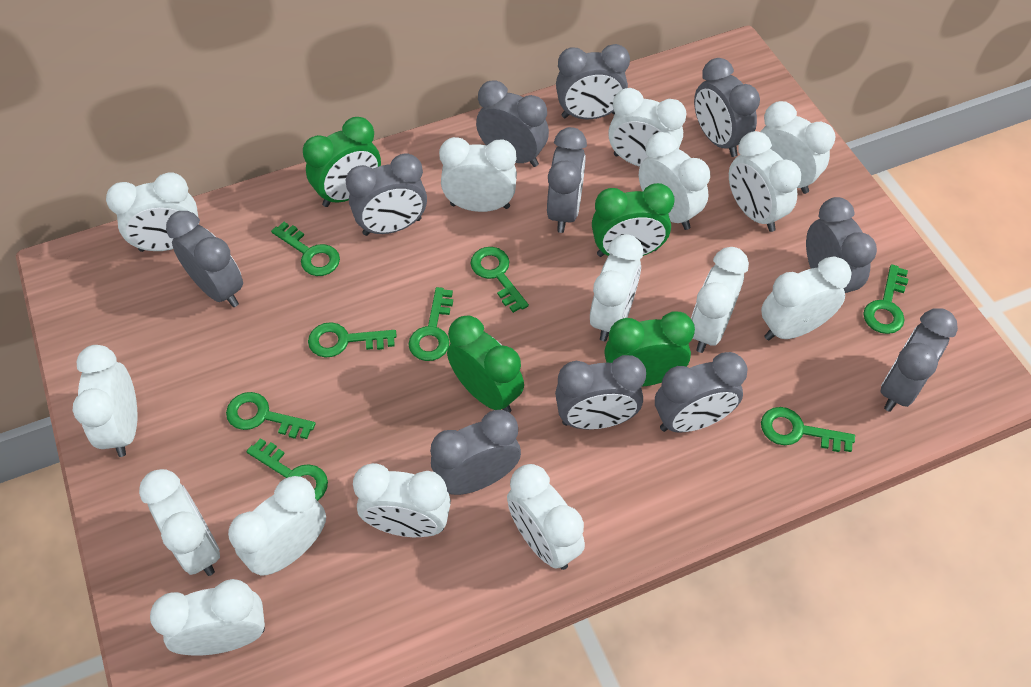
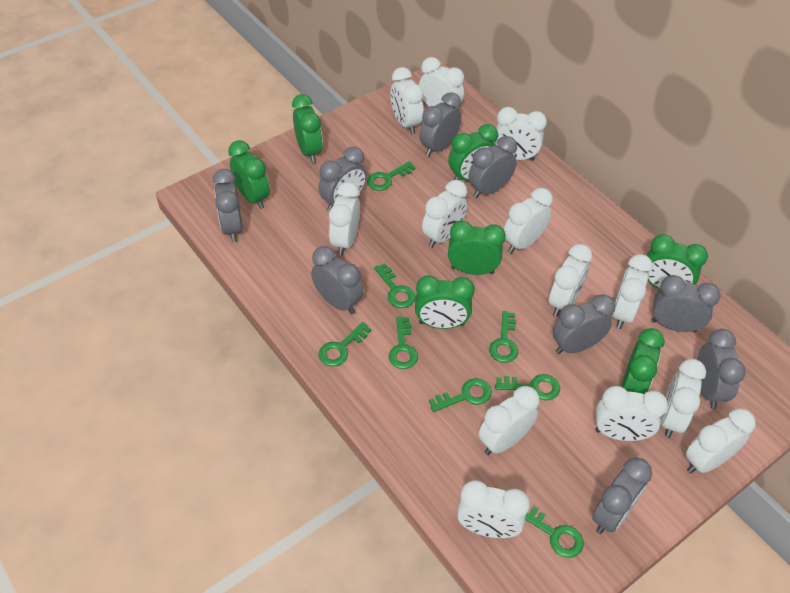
green clock: [303,117,381,207] [447,315,524,413] [592,183,675,257] [604,312,695,387] = 4 -> [228,140,270,209] [292,94,323,163] [415,276,475,329] [448,124,498,181] [448,221,506,275] [621,328,665,394] [646,234,708,289] = 7
grey clock: [166,211,243,307] [345,153,427,236] [430,410,521,495] [476,80,549,167] [547,127,587,233] [555,355,646,429] [556,44,630,119] [655,352,747,433] [694,58,760,157] [806,197,877,293] [881,308,958,412] = 11 -> [213,169,243,242] [311,246,363,314] [318,147,367,212] [419,92,461,157] [468,136,517,198] [553,294,615,354] [592,457,652,534] [652,275,721,332] [697,329,746,409] = 9
white clock: [73,345,137,457] [106,172,199,252] [139,469,220,576] [150,579,265,656] [228,476,326,575] [353,463,451,537] [439,137,517,212] [507,464,585,570] [590,234,643,341] [608,88,687,167] [639,132,710,230] [691,247,749,353] [729,131,801,232] [760,101,835,194] [761,256,852,340] = 15 -> [329,182,360,256] [390,67,424,134] [419,57,464,107] [422,180,467,248] [457,480,530,538] [479,386,539,455] [494,107,547,161] [504,188,553,254] [549,244,592,317] [595,386,668,441] [612,254,653,329] [660,359,706,438] [686,408,756,473] = 13

